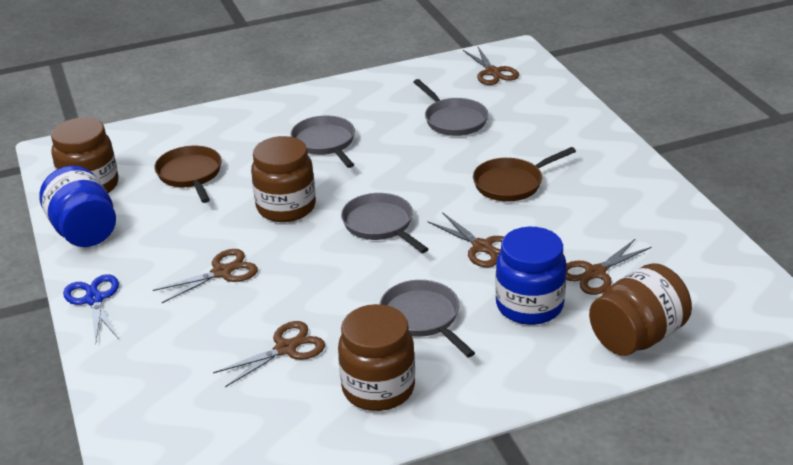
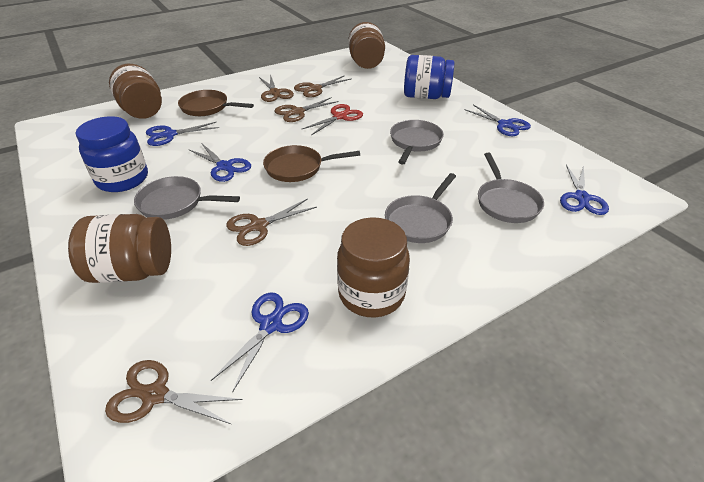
blue scissors: [63,274,119,343] = 1 -> [146,122,219,146] [188,143,251,182] [211,293,309,393] [464,105,531,136] [560,165,609,215] = 5
red scissors: none = 0 -> [301,104,363,135] = 1

